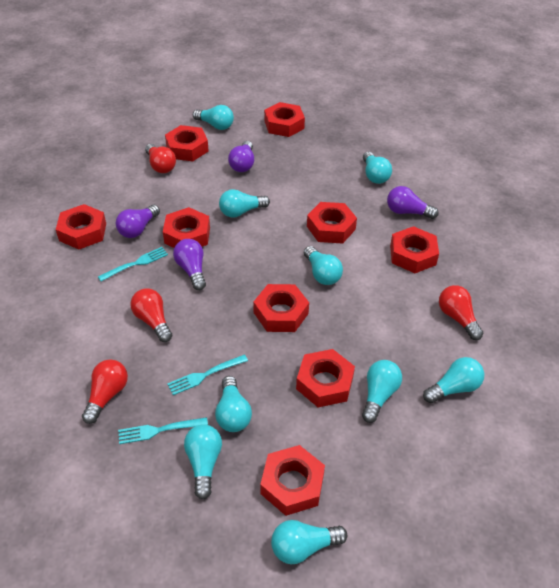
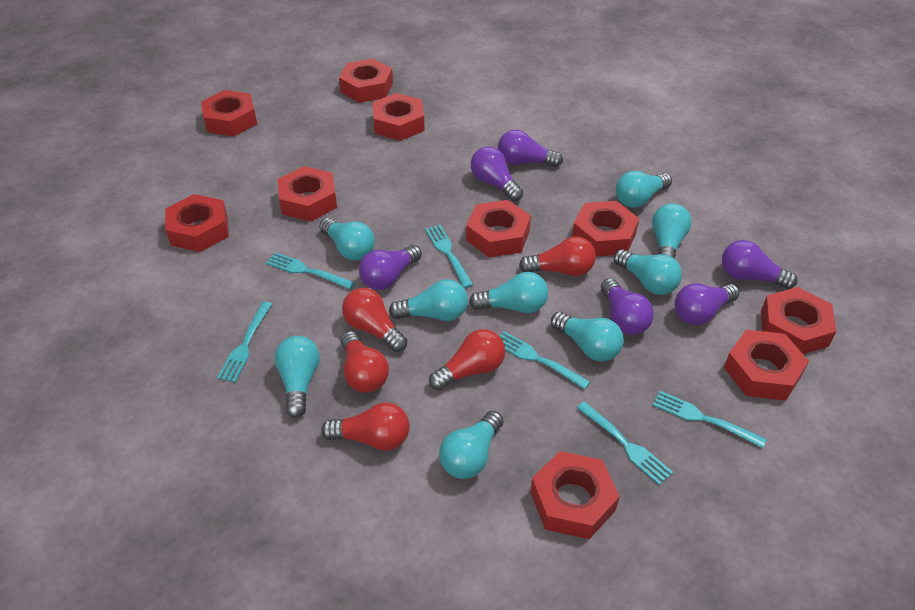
purple light bulb: [116,205,160,238] [173,239,206,290] [228,141,254,172] [387,186,439,219] = 4 -> [359,245,422,290] [471,146,523,201] [498,130,563,167] [601,278,654,335] [675,283,739,325] [722,240,797,289] = 6
red light bulb: [82,359,128,424] [130,288,173,342] [145,144,176,173] [439,285,484,340] = 4 -> [321,403,410,451] [341,331,389,393] [342,288,407,352] [429,329,505,390] [519,236,596,276] = 5
red nut: [56,204,106,250] [163,207,210,248] [165,125,209,161] [253,284,309,332] [260,445,325,516] [264,102,305,137] [296,349,355,408] [307,202,357,244] [390,226,439,273] = 9 -> [165,194,229,252] [201,90,257,136] [278,166,337,221] [339,59,393,103] [373,93,425,141] [466,200,531,257] [530,451,620,539] [572,201,639,257] [724,330,809,401] [761,287,836,354] = 10
turquoise fork: [98,247,168,281] [118,417,208,444] [167,355,248,395] = 3 -> [217,301,272,383] [266,252,355,289] [425,225,473,288] [500,331,590,390] [577,401,673,485] [653,391,767,448] = 6

